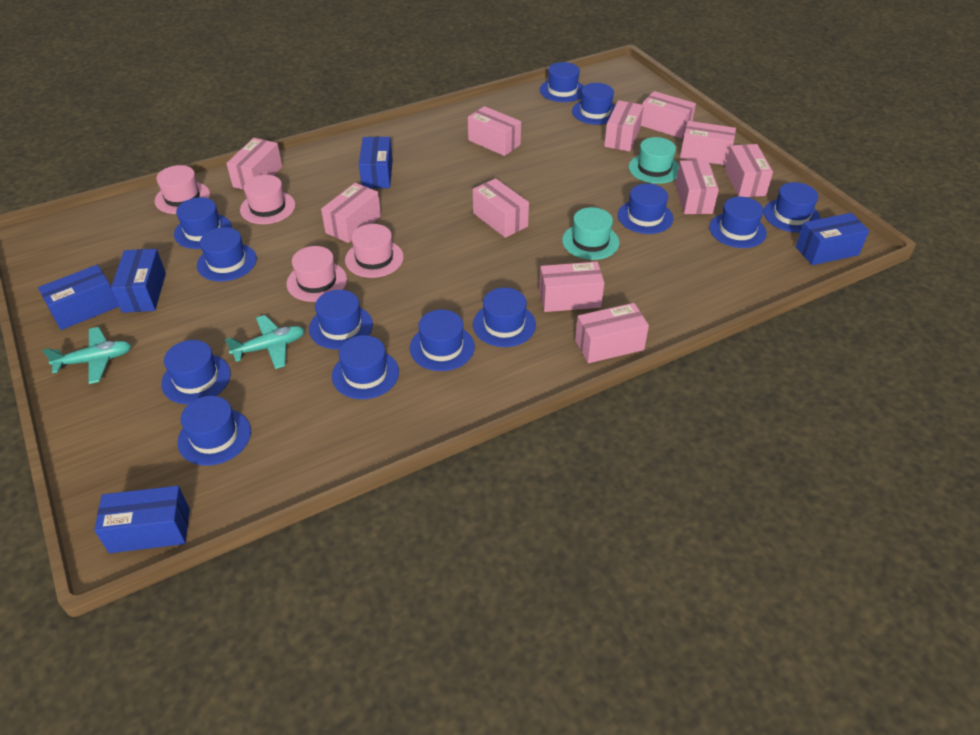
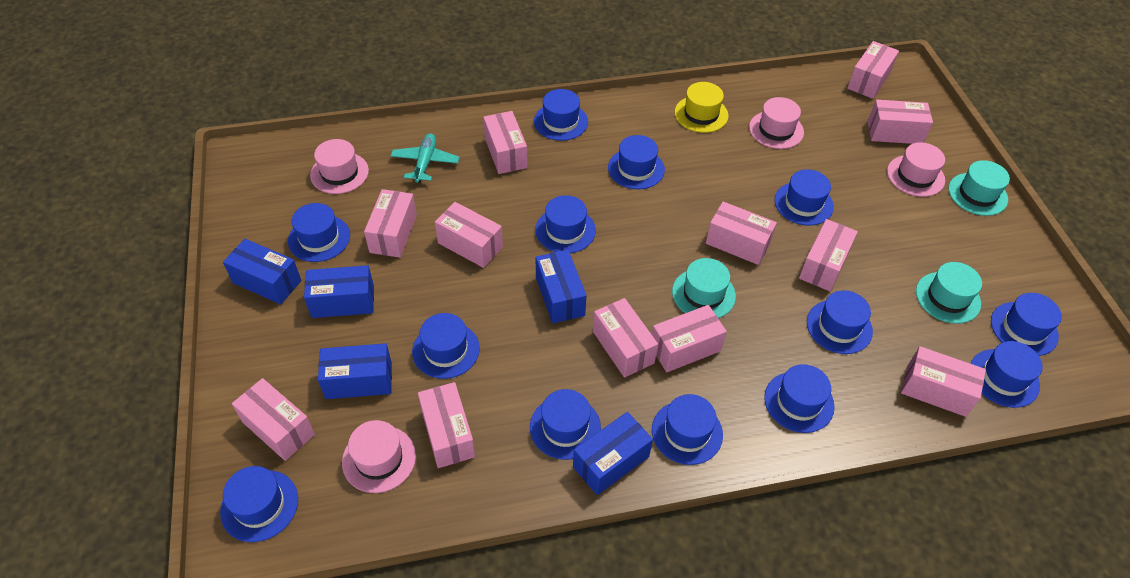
pink box: [226,138,282,190] [321,183,381,243] [468,106,521,156] [473,178,529,238] [539,262,604,312] [575,303,649,363] [604,100,644,152] [641,91,696,138] [675,160,719,214] [680,121,736,165] [725,144,773,197] = 11 -> [232,378,315,461] [364,189,417,258] [418,382,475,468] [435,202,503,268] [483,111,528,174] [593,298,658,378] [652,305,727,372] [706,202,777,265] [799,219,858,291] [847,41,899,99] [868,100,933,144] [901,346,986,417] = 12
turquoise hat: [562,207,619,260] [629,137,679,184] = 2 -> [672,258,736,318] [916,262,982,324] [948,160,1010,216] = 3
turquoise plane: [42,327,131,384] [225,315,305,369] = 2 -> [391,133,460,183] = 1
yellow hat: none = 0 -> [674,82,729,133] = 1

